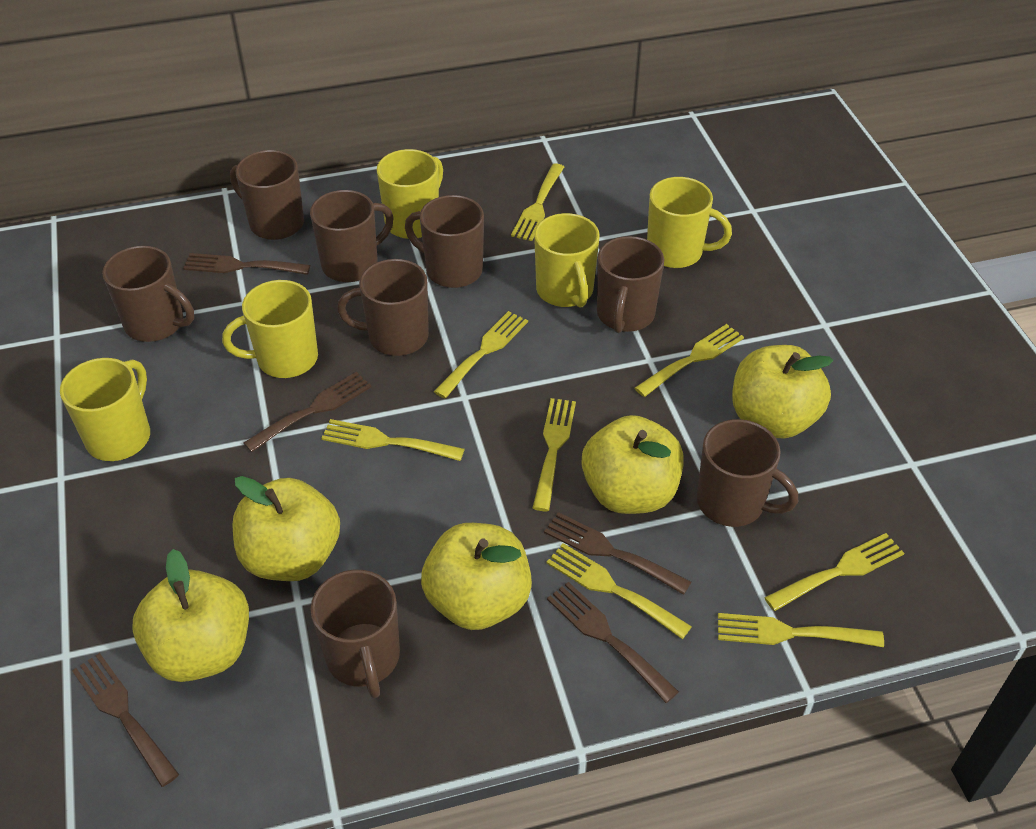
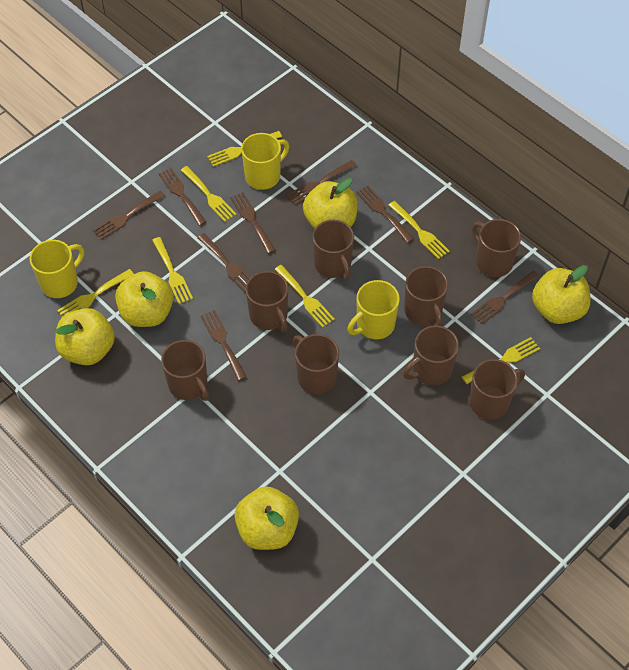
brown fork: [72,653,179,787] [183,253,310,275] [243,372,372,452] [544,512,691,595] [547,582,679,703] = 5 -> [93,191,165,240] [158,168,206,226] [198,233,251,293] [201,310,247,381] [230,192,276,254] [287,160,357,205] [356,186,414,243] [471,271,540,324] = 8
yellow fork: [321,419,465,461] [434,311,528,398] [511,164,564,241] [533,398,576,511] [546,543,692,639] [635,324,744,397] [718,613,884,647] [764,533,904,611] = 8 -> [57,269,134,317] [152,237,193,304] [181,166,237,222] [207,131,282,167] [274,265,335,328] [388,201,450,259] [462,337,540,384] = 7
yellow mug: [60,358,150,461] [222,280,318,378] [377,149,443,239] [534,213,600,308] [647,177,732,268] = 5 -> [30,240,84,298] [241,133,289,190] [347,280,400,339] = 3

